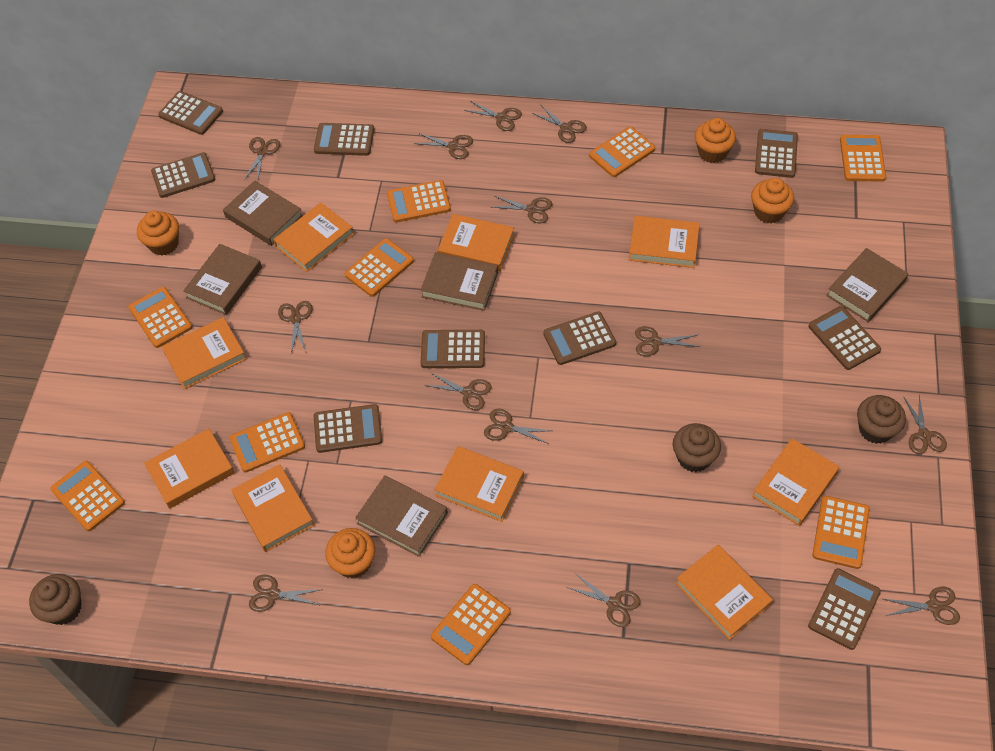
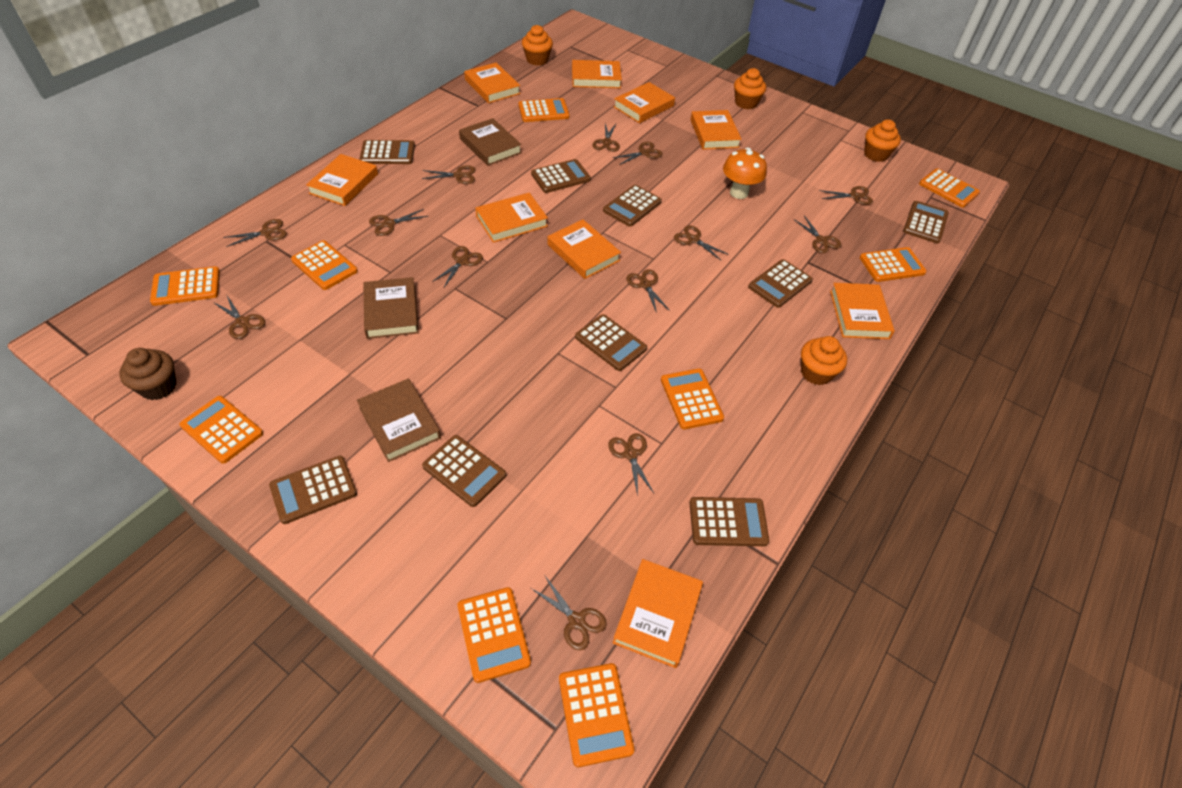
brown book: [183,244,262,315] [223,180,303,246] [355,475,448,557] [420,252,498,311] [826,248,909,322] = 5 -> [357,379,441,462] [364,277,419,339] [459,118,522,166] = 3
brown cupcake: [29,574,81,625] [673,423,721,472] [857,395,906,444] = 3 -> [119,348,177,400] = 1
orange mushroom: none = 0 -> [723,148,767,199] = 1

